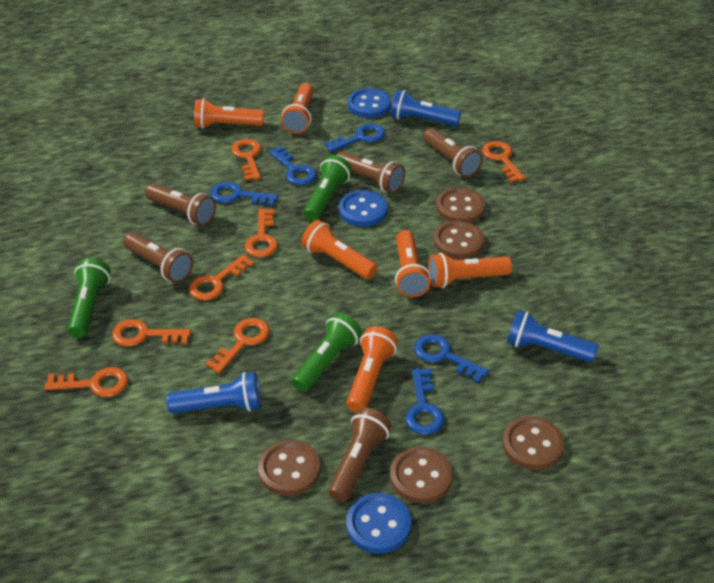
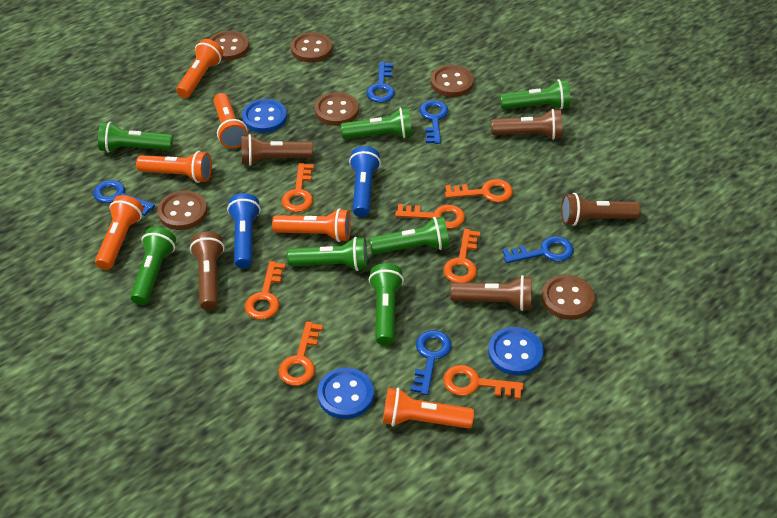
blue flashlight: [166,372,261,414] [390,90,461,126] [507,310,598,363] = 3 -> [227,193,261,268] [349,146,381,217] = 2
brown button: [258,440,321,496] [390,447,453,503] [434,220,484,259] [436,187,485,223] [502,416,565,470] = 5 -> [157,190,207,230] [210,31,249,61] [291,32,332,62] [315,92,359,126] [431,65,474,97] [541,275,595,320] = 6
green flashlight: [67,258,111,338] [292,313,362,392] [303,155,352,221] = 3 -> [98,122,173,153] [130,227,176,305] [287,237,367,271] [341,108,412,139] [369,216,449,254] [369,263,404,345] [500,79,570,109] = 7

